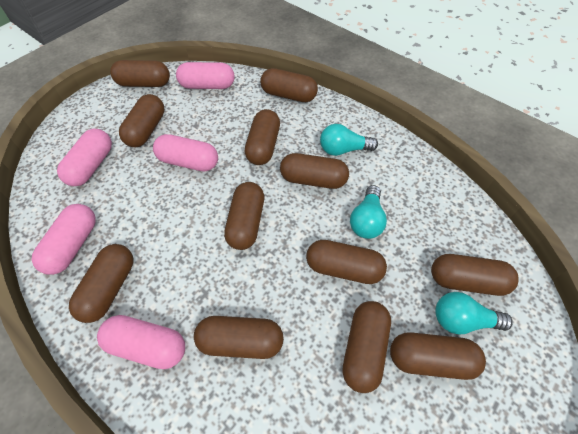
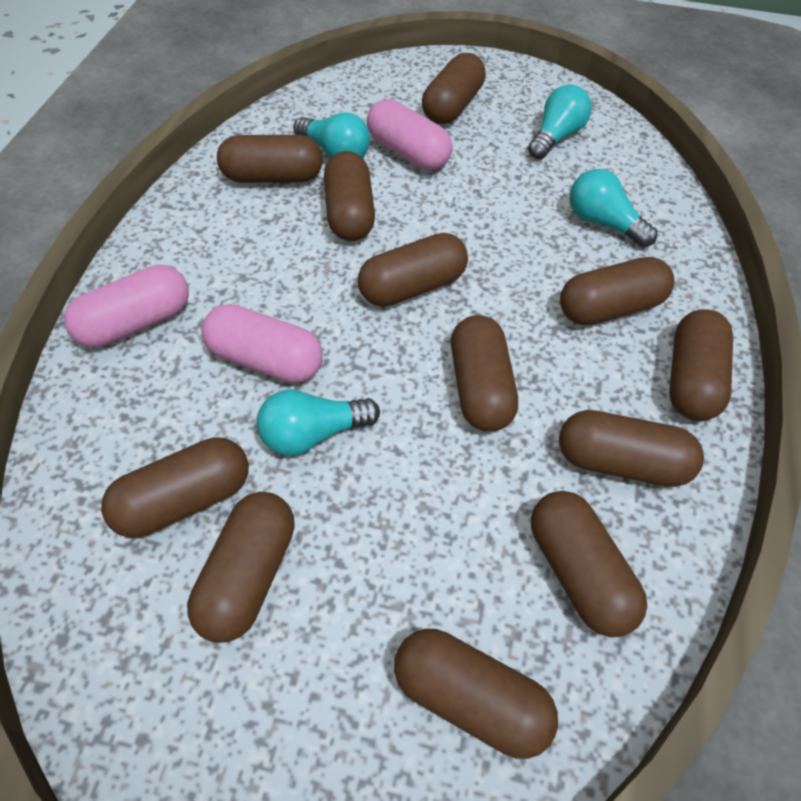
pink capsule: [32,204,96,275] [57,129,112,186] [97,315,185,369] [153,134,218,172] [176,62,234,89] = 5 -> [64,265,189,347] [201,304,323,383] [367,99,452,170] = 3
turquoise light bulb: [320,124,378,156] [350,185,387,239] [435,292,513,335] = 3 -> [257,389,380,456] [293,112,370,158] [528,85,592,159] [570,169,657,247] = 4

